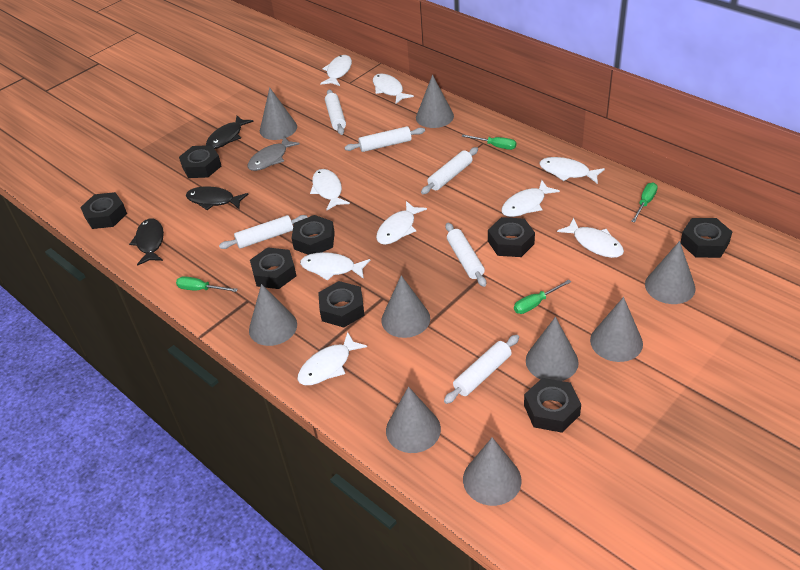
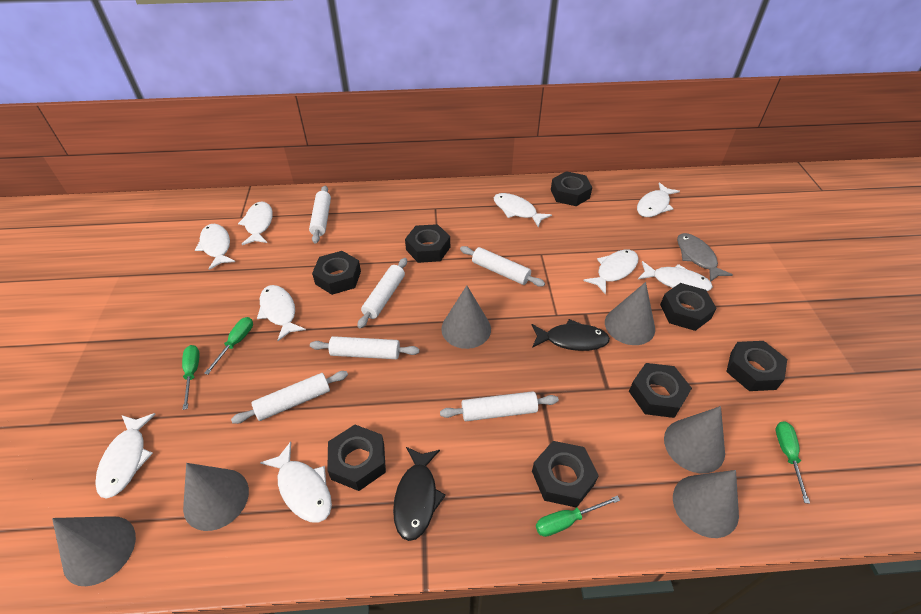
black fish: [129,219,164,266] [186,186,249,210] [206,116,254,149] = 3 -> [393,447,446,541] [532,319,610,351] = 2
grey cone: [249,284,297,346] [260,87,297,140] [381,275,430,338] [386,387,441,453] [416,75,454,128] [463,437,522,506] [526,317,579,381] [590,297,643,362] [645,241,696,304] = 9 -> [52,516,136,586] [183,463,249,531] [441,285,491,349] [605,282,655,345] [664,406,725,474] [673,470,739,538] = 6

